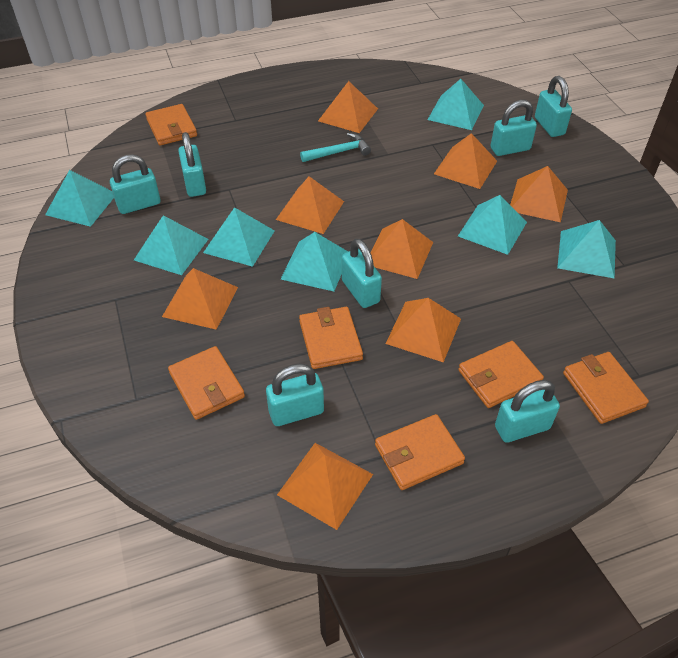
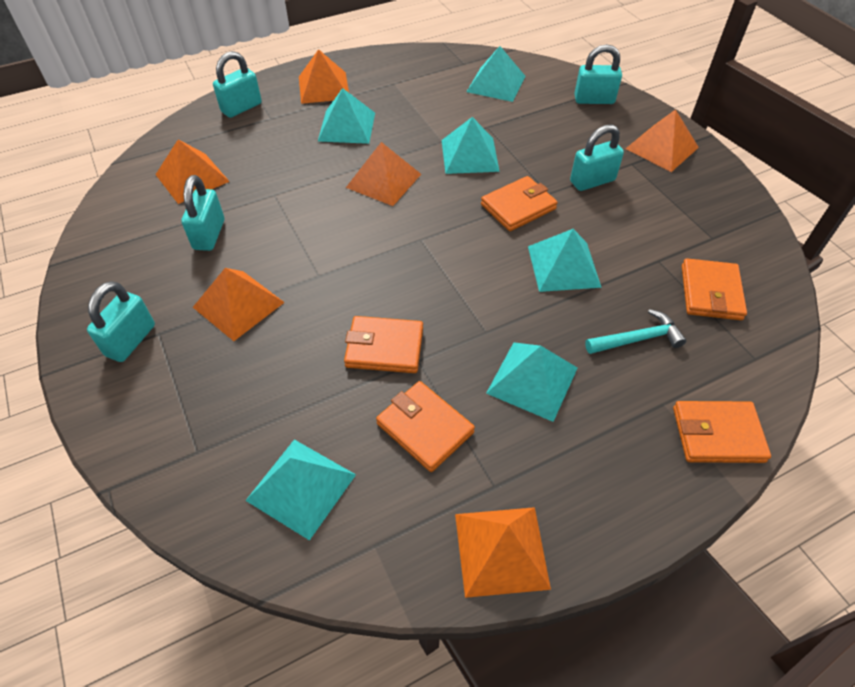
orange pyramid: [162,268,238,330] [276,176,344,234] [277,443,373,530] [318,81,378,133] [370,219,433,279] [386,298,461,363] [434,133,497,189] [510,166,568,222] = 8 -> [155,139,230,204] [193,268,285,341] [299,49,349,104] [346,142,421,206] [455,507,551,598] [626,109,699,172] = 6
orange wallet: [145,104,197,145] [168,346,245,420] [299,307,363,369] [375,414,465,490] [458,341,544,408] [563,352,649,424] = 6 -> [344,316,423,373] [376,381,475,472] [481,176,558,231] [673,401,771,463] [682,258,747,320] = 5
turquoise padlock: [110,154,161,214] [178,132,206,197] [266,364,324,426] [342,239,382,308] [491,100,537,156] [495,380,560,443] [535,76,572,137] = 7 -> [87,281,155,362] [181,175,224,251] [213,51,262,118] [570,124,624,191] [574,44,622,104] = 5
turquoise pyramid: [45,170,114,227] [134,215,208,275] [203,207,275,267] [281,232,348,292] [428,79,484,130] [458,195,527,255] [557,220,616,279] = 7 -> [245,439,356,541] [318,88,375,144] [442,117,500,174] [467,46,526,102] [486,342,578,422] [528,229,602,292] = 6

